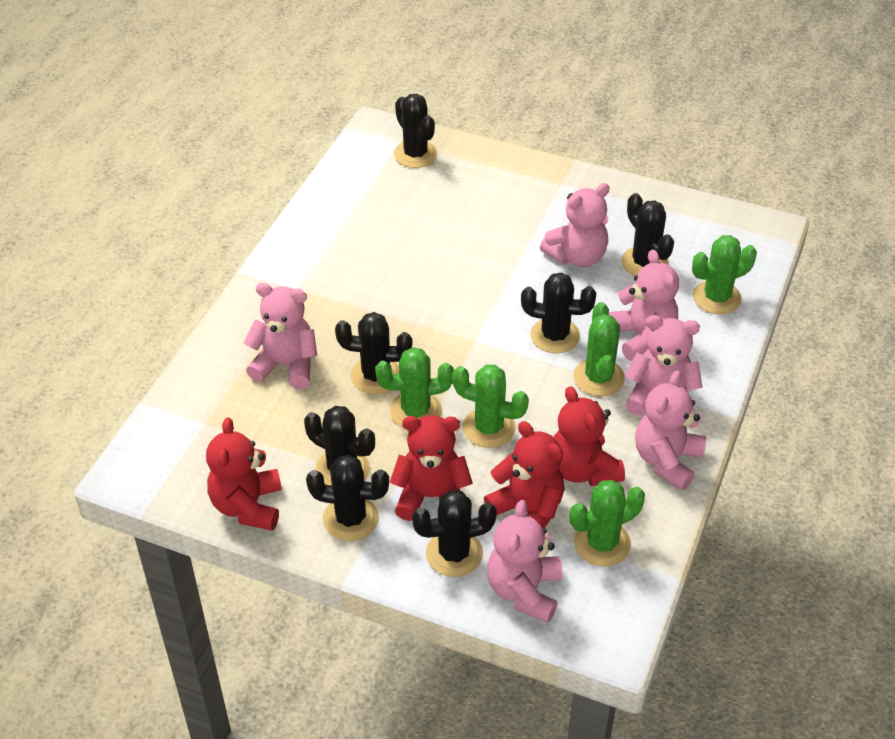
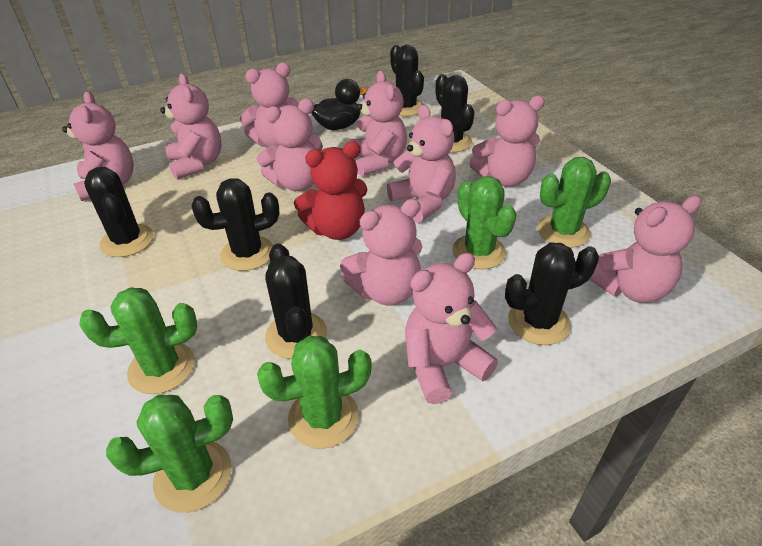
black cactus: [304,406,375,486] [306,455,389,541] [335,312,412,394] [394,94,437,168] [412,490,497,577] [521,273,596,353] [621,193,674,276] = 7 -> [84,167,154,257] [191,178,280,271] [265,243,327,359] [390,45,425,116] [436,74,475,152] [505,242,599,345] = 6
black duck: none = 0 -> [312,79,368,130] = 1
pink teddy bear: [243,283,317,389] [487,500,562,623] [540,183,610,267] [608,250,679,361] [625,315,703,416] [635,370,706,490] = 6 -> [62,91,134,201] [160,73,221,180] [240,63,298,147] [257,99,323,191] [340,199,422,306] [350,70,407,176] [387,105,456,223] [405,253,498,404] [469,96,545,187] [589,195,701,303] = 10
red teddy bear: [206,417,282,531] [390,415,473,521] [484,421,565,528] [554,386,625,486] = 4 -> [294,141,367,240] = 1

